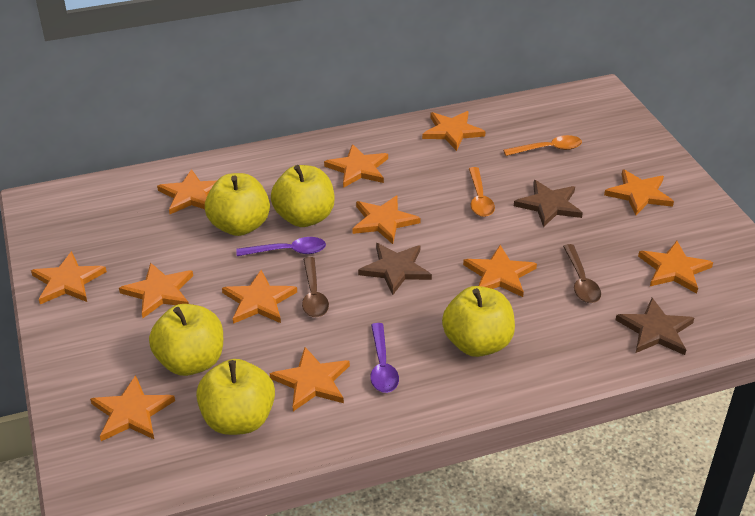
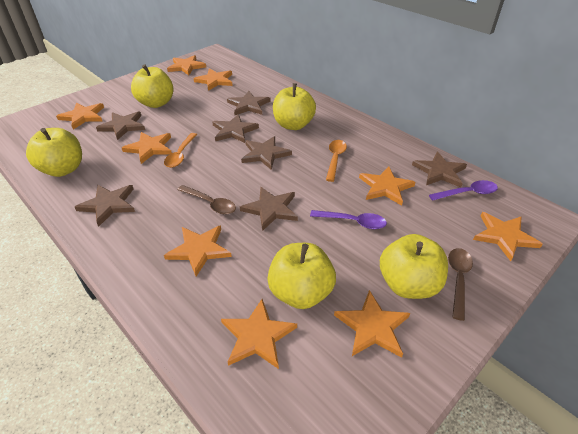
brown star: [358,243,432,295] [514,180,583,227] [616,298,694,355] = 3 -> [75,185,135,227] [96,112,145,140] [212,114,259,143] [227,91,271,115] [240,187,298,231] [241,136,292,170] [412,152,467,187] = 7
orange star: [31,251,107,304] [90,375,175,441] [119,263,193,318] [157,169,216,214] [222,270,297,324] [270,347,350,411] [324,144,388,188] [352,196,421,244] [422,111,486,151] [463,245,537,297] [604,169,674,215] [638,241,713,294] = 12 -> [56,103,104,130] [122,132,172,164] [164,226,232,277] [167,55,206,75] [193,69,233,91] [221,299,297,369] [334,290,410,358] [359,166,416,206] [473,212,542,261] = 9

